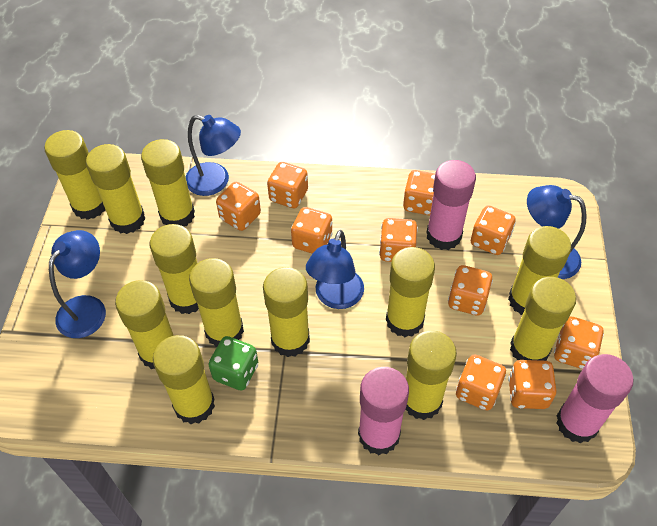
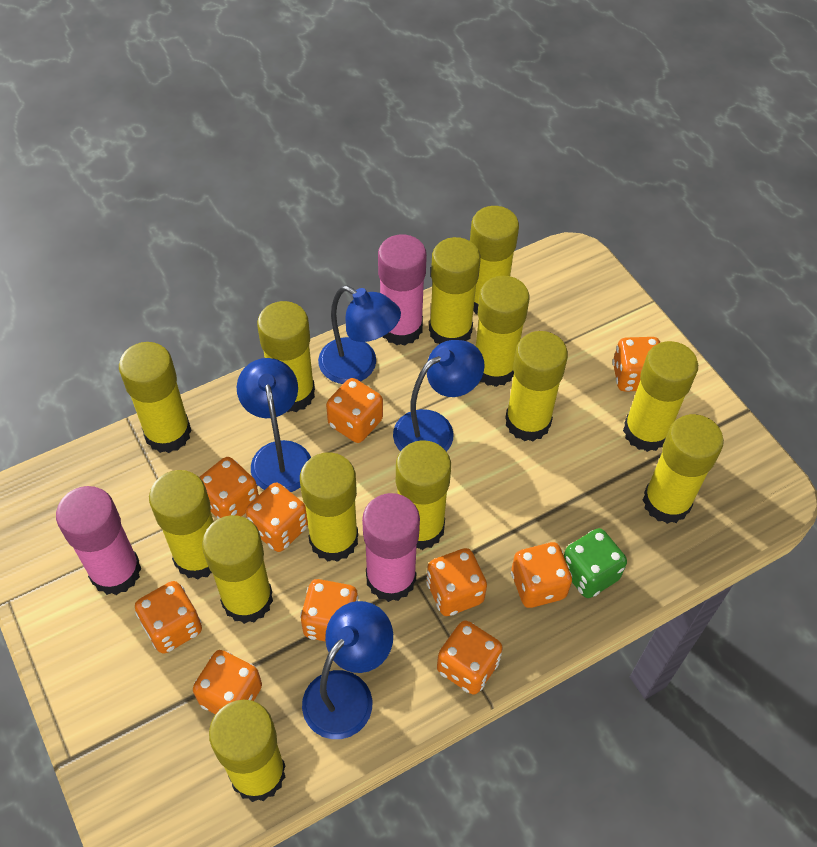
yellow glue stick: [44,130,105,220] [86,144,145,234] [115,280,174,369] [141,139,195,227] [150,224,199,314] [153,335,215,424] [189,258,244,347] [263,267,310,357] [386,247,435,337] [406,331,457,420] [508,226,571,315] [510,277,576,361] = 12 -> [119,342,192,453] [149,470,214,579] [202,515,273,624] [209,700,285,802] [257,301,315,412] [300,452,358,562] [396,440,451,550] [429,237,481,344] [470,206,519,314] [476,276,530,387] [505,331,568,441] [623,341,698,452] [643,414,724,524] = 13

